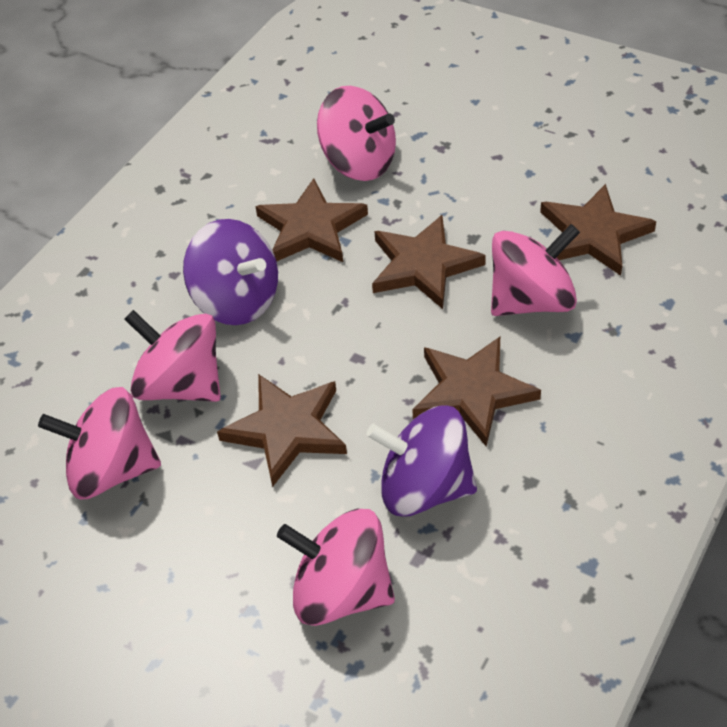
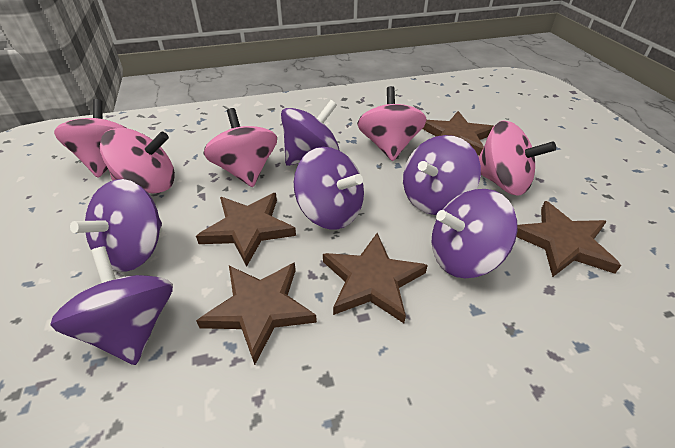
purple spinning top: [183,219,278,325] [366,406,477,517] = 2 -> [50,246,173,365] [70,179,162,272] [281,100,340,166] [294,147,364,230] [403,135,481,215] [432,189,518,278] = 6

